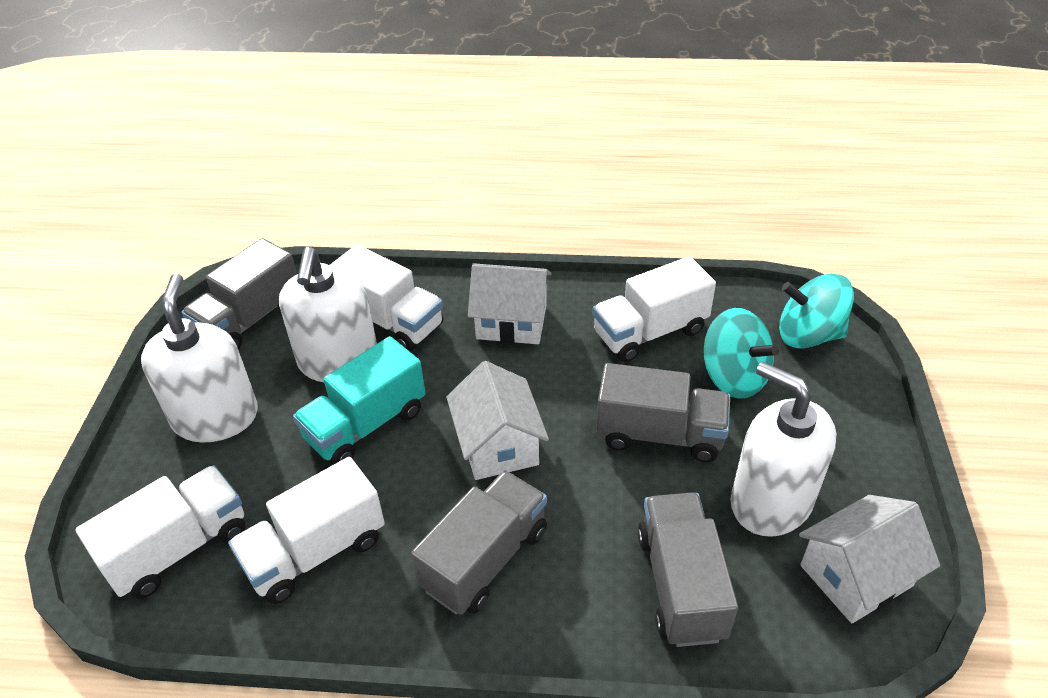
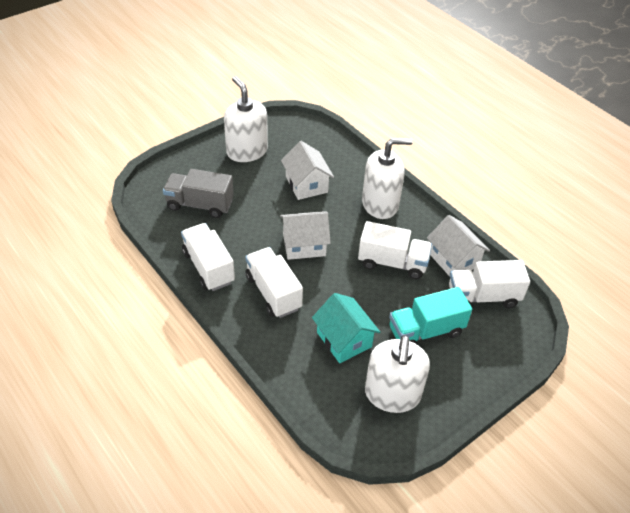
grey truck: [182,238,297,349] [411,470,547,615] [596,363,730,462] [638,493,738,647] = 4 -> [163,169,234,218] = 1
turquoise house: none = 0 -> [312,293,380,363] = 1
turquoise spinning top: [704,308,779,399] [779,274,854,348] = 2 -> none = 0

